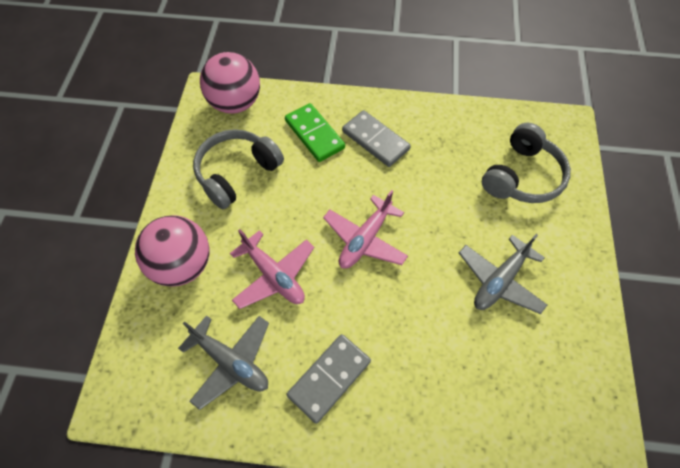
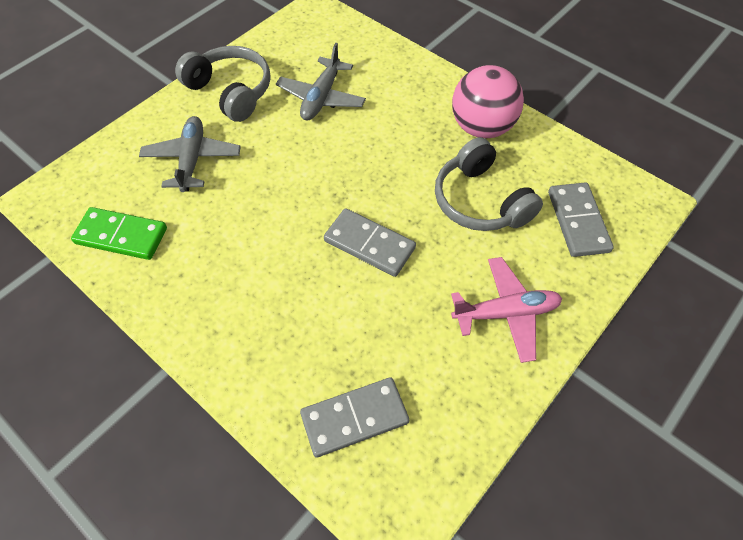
grey domino: [287,334,371,424] [342,110,411,167] = 2 -> [300,377,409,458] [324,208,416,277] [548,182,614,257] = 3
pink ball: [135,215,209,287] [200,52,260,114] = 2 -> [452,65,524,138] = 1
pink plane: [230,229,314,309] [323,190,408,269] = 2 -> [451,257,562,363] = 1

